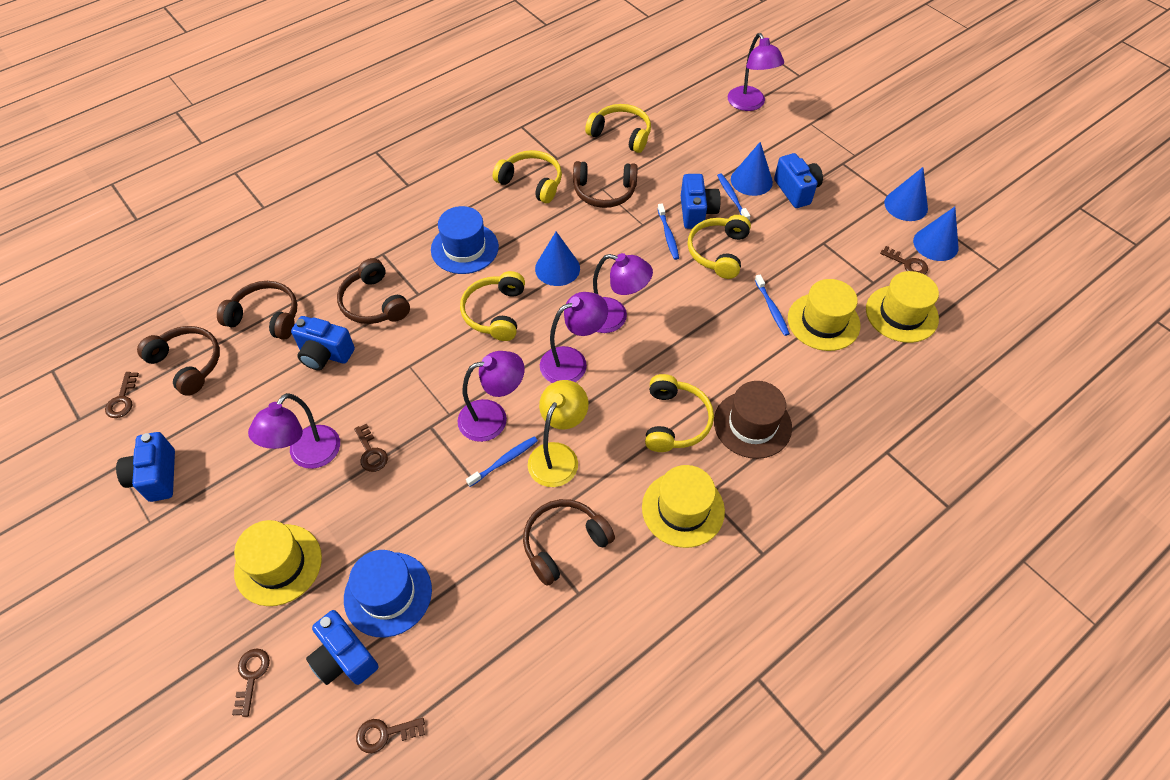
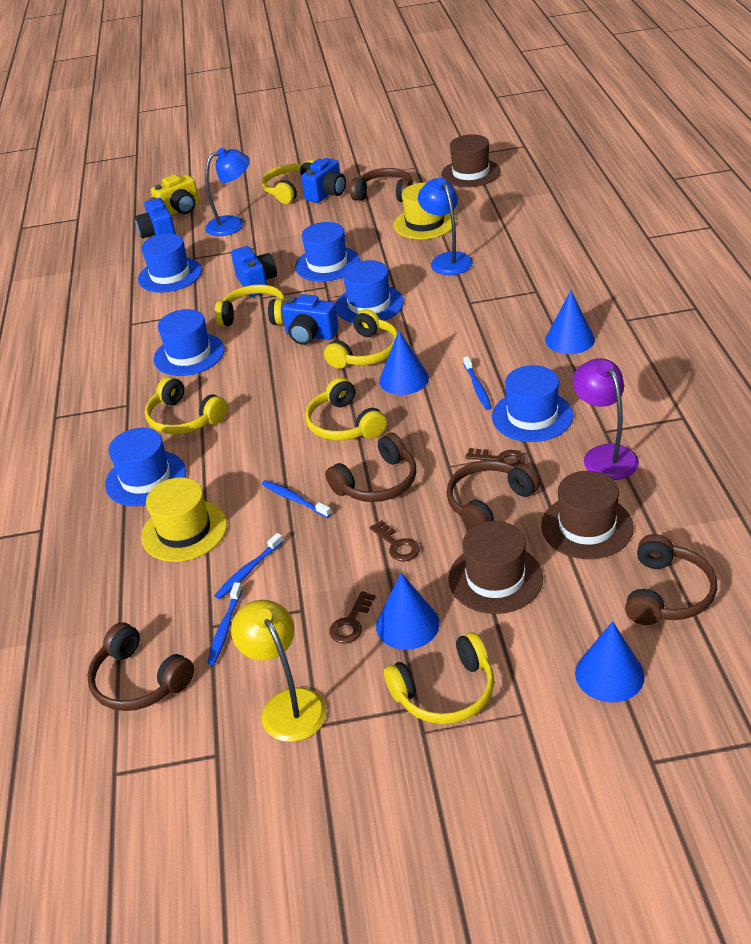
blue camera: [116,432,175,502] [291,316,355,370] [306,610,378,685] [681,174,721,229] [774,153,823,208] = 5 -> [135,197,176,238] [231,246,277,297] [282,294,339,345] [301,158,346,203] = 4
blue hat: [344,550,432,638] [431,206,499,274] = 2 -> [105,428,186,506] [138,233,202,293] [154,309,225,376] [295,222,360,282] [335,260,404,323] [492,365,573,442] = 6
blue lamp: none = 0 -> [205,148,250,236] [418,178,473,275] = 2
brown hat: [714,381,792,459] = 1 -> [441,134,501,187] [448,521,543,614] [541,471,634,559] = 3
brown key: [105,372,139,418] [232,649,270,717] [354,423,388,472] [356,718,425,753] [880,246,928,275] = 5 -> [329,591,376,644] [370,520,420,561] [465,448,525,466] = 3
purple lamp: [248,393,340,469] [457,351,525,442] [540,292,608,383] [593,253,653,333] [728,33,784,111] = 5 -> [572,358,639,480] = 1
yellow camera: none = 0 -> [151,174,200,215] = 1
yellow hat: [234,520,322,606] [642,465,725,548] [788,279,860,351] [866,271,939,343] = 4 -> [141,477,227,562] [394,182,456,239] = 2
yellow headphones: [460,271,525,341] [493,150,562,203] [585,104,651,153] [645,374,714,452] [688,215,751,279] = 5 -> [145,376,228,434] [215,284,286,327] [262,160,314,204] [305,377,387,441] [324,309,398,369] [384,632,495,724] = 6

